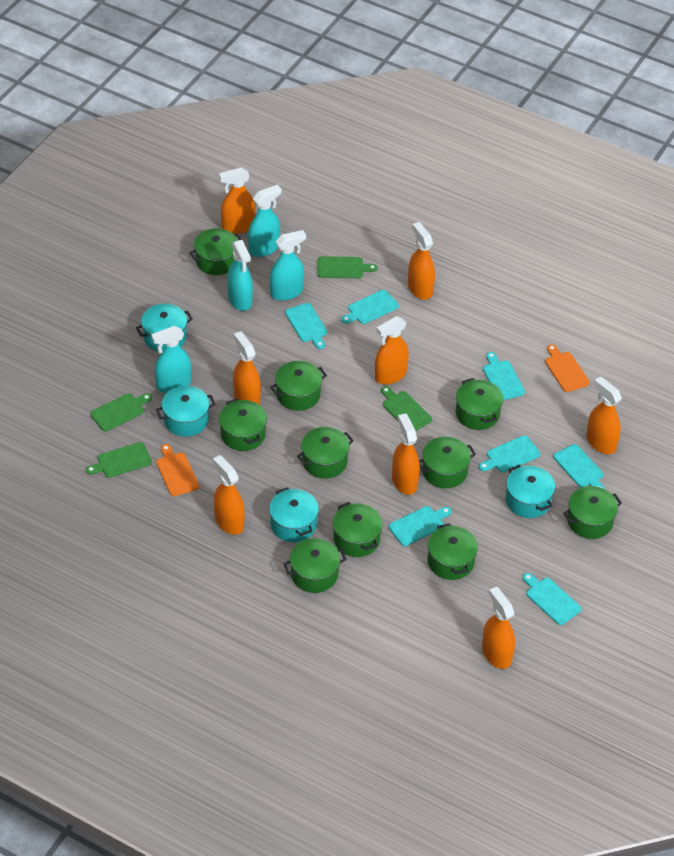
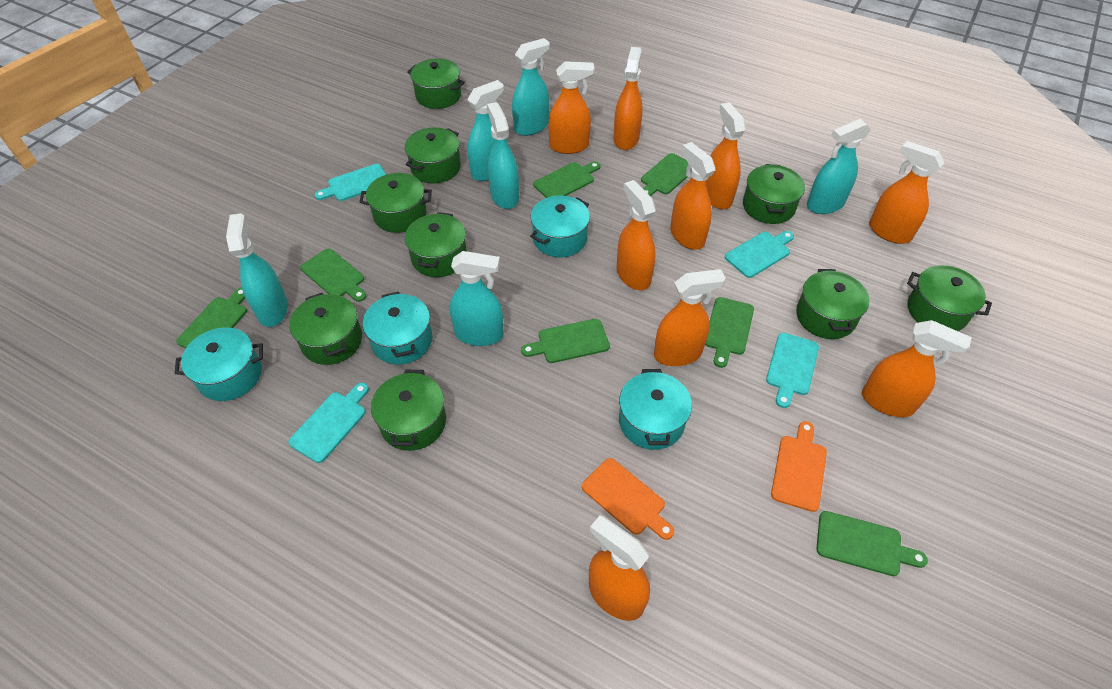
green cutting board: [86,442,152,478] [90,393,152,431] [318,256,377,278] [381,386,432,431] = 4 -> [176,287,247,348] [300,248,366,302] [521,319,610,363] [533,162,600,198] [641,153,689,196] [705,297,754,368] [816,511,928,576] = 7
green pot: [189,228,242,275] [219,398,267,451] [270,361,327,411] [283,538,346,593] [297,427,354,479] [333,502,382,557] [419,437,476,488] [428,523,478,580] [456,378,503,430] [563,486,622,539] = 10 -> [289,293,362,365] [360,173,432,233] [371,370,446,451] [405,127,461,183] [405,212,467,277] [407,59,465,109] [743,164,805,224] [796,269,870,339] [907,265,992,331] = 9
orange spray bottle: [213,455,245,535] [219,168,255,234] [233,331,261,405] [375,316,409,384] [392,413,420,495] [408,222,435,300] [482,587,515,669] [586,376,622,454] = 8 -> [549,61,595,154] [589,515,650,621] [613,47,643,150] [617,180,656,290] [654,269,726,366] [670,142,715,250] [706,102,746,209] [862,320,972,417] [869,141,944,244] = 9
turquoise cutting board: [285,303,327,349] [341,290,399,324] [389,506,451,546] [479,435,541,473] [483,352,525,400] [523,573,581,625] [553,444,605,489] = 7 -> [288,383,369,463] [315,164,386,201] [725,231,794,278] [766,333,819,408] = 4
turquoise spray bottle: [151,326,191,393] [227,240,253,311] [248,185,282,257] [270,230,306,300] = 4 -> [226,213,288,327] [450,251,504,346] [467,80,504,181] [487,102,519,209] [512,38,550,136] [807,119,871,214] = 6

